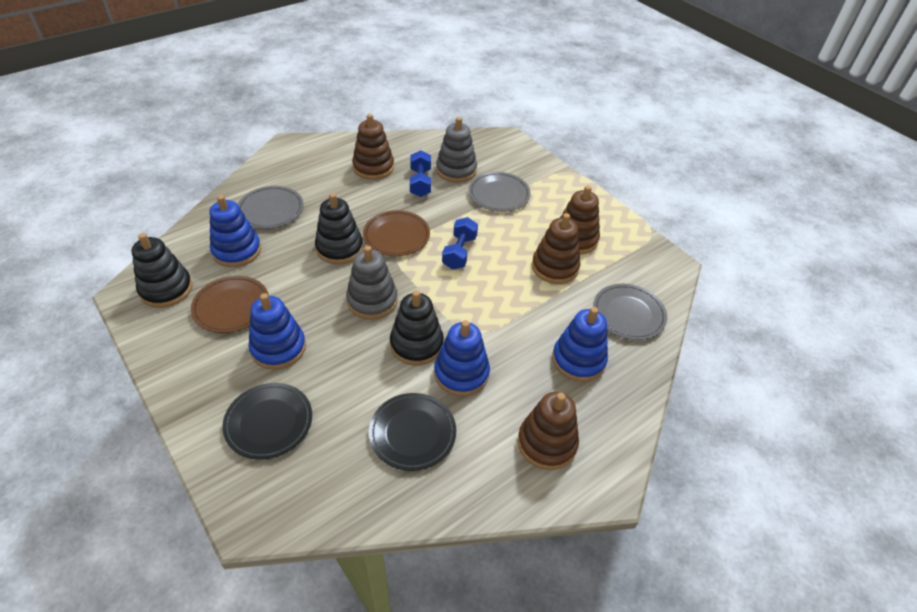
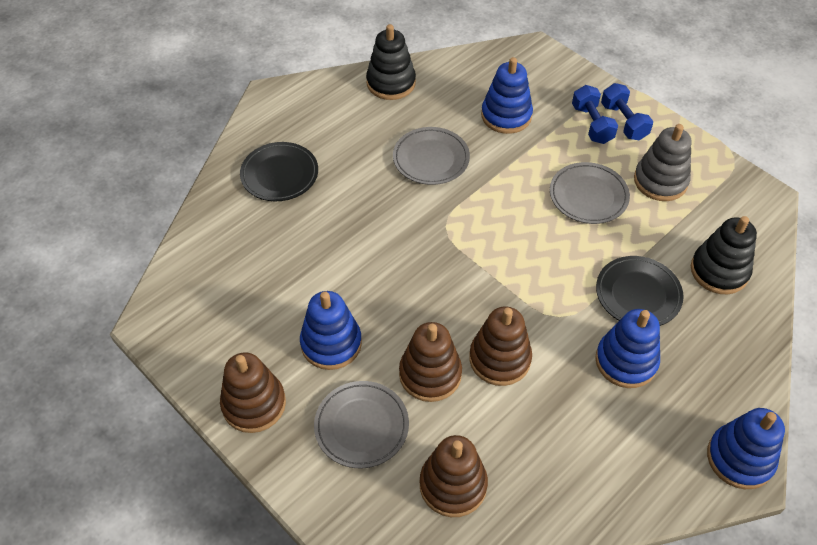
black stacking toy: [132,233,193,308] [315,193,363,264] [390,290,444,366] = 3 -> [366,24,416,100] [691,216,757,294] = 2
brown plate: [191,276,269,333] [363,210,430,256] = 2 -> none = 0
grey stacking toy: [346,246,398,320] [436,117,477,183] = 2 -> [634,124,691,201] = 1

